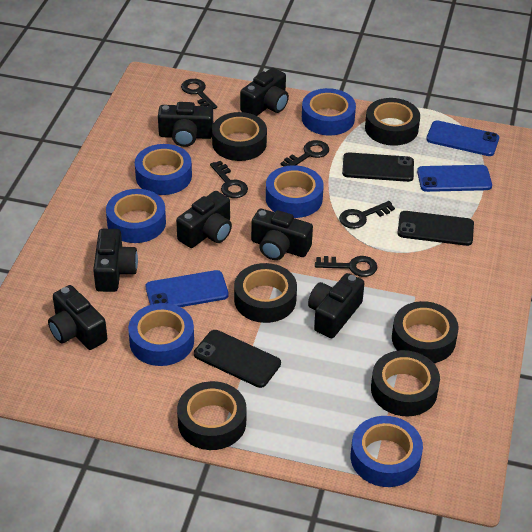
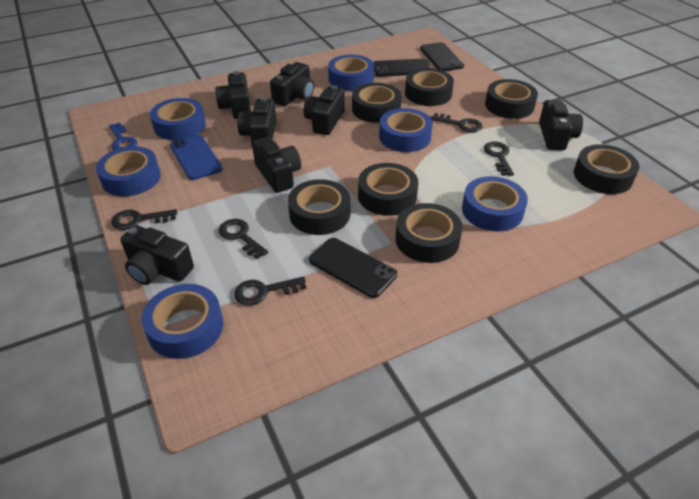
black tape: [177,381,246,450] [212,112,267,161] [234,263,297,323] [365,98,420,146] [371,350,440,416] [392,301,459,363] = 6 -> [288,179,350,235] [352,83,402,123] [358,163,418,216] [396,203,463,263] [405,68,454,106] [485,79,538,119] [574,145,640,194] = 7
blue key: none = 0 -> [109,122,137,150] = 1
blue phone: [146,270,229,307] [417,165,492,192] [426,120,499,156] = 3 -> [170,135,223,180] = 1

